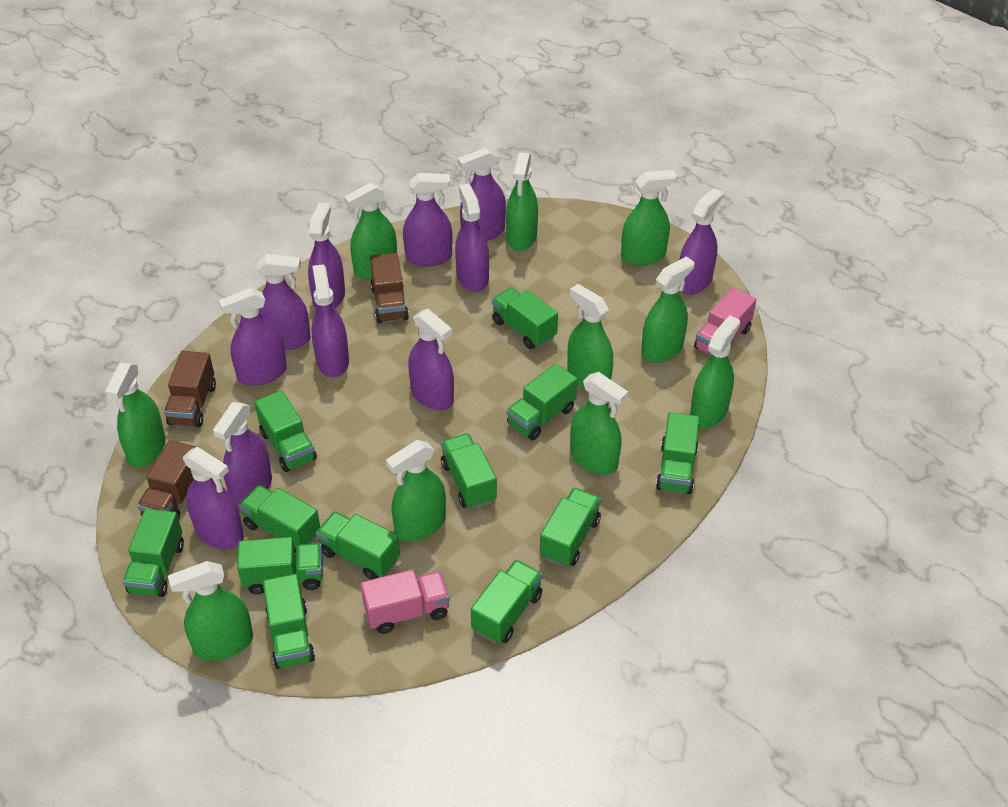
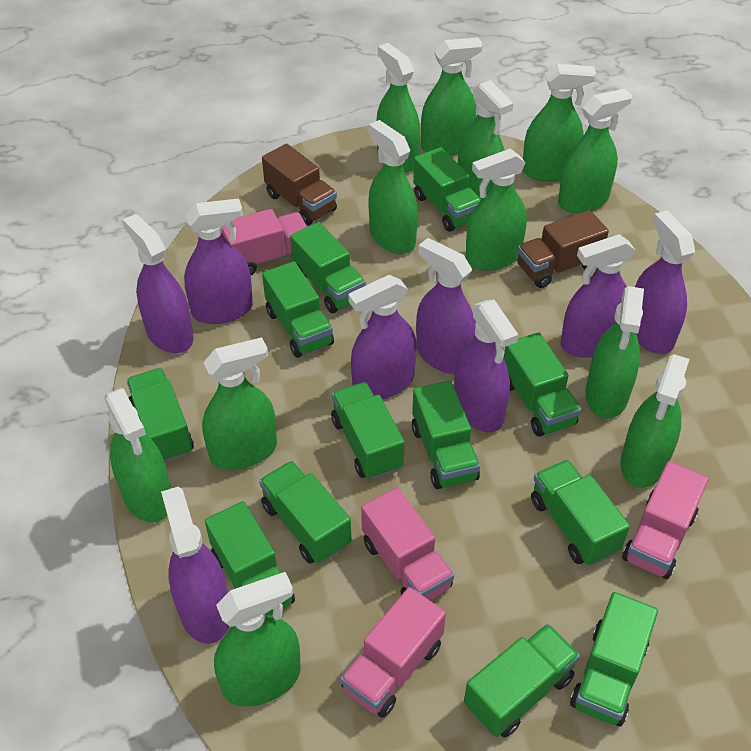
brown truck: [137,440,196,519] [164,351,216,427] [370,253,409,323] = 3 -> [262,144,337,226] [517,210,609,288] = 2
green spray bottle: [105,363,166,467] [168,561,253,660] [344,183,397,279] [386,440,446,542] [506,152,538,251] [567,284,613,389] [570,372,628,474] [621,170,677,265] [641,256,694,363] [690,315,740,428] = 10 -> [104,388,171,522] [202,337,277,470] [214,572,301,707] [368,120,418,254] [376,43,420,172] [421,38,483,155] [458,80,513,200] [466,149,527,270] [522,64,596,181] [558,89,632,213] [585,286,644,419] [620,354,690,488] = 12
pink truck: [361,569,450,634] [694,287,756,355] = 2 -> [222,209,307,275] [340,587,446,718] [361,488,454,600] [622,461,708,579] = 4
purple spray bottle: [183,447,244,549] [213,402,272,507] [219,288,287,385] [257,254,311,350] [308,202,345,310] [311,264,349,377] [403,173,452,267] [408,309,454,410] [455,183,489,292] [458,148,506,241] [679,188,723,295] = 11 -> [123,214,194,353] [161,486,229,644] [184,199,253,324] [348,275,417,399] [416,238,476,374] [454,300,518,432] [560,234,636,358] [635,210,695,354] = 8

